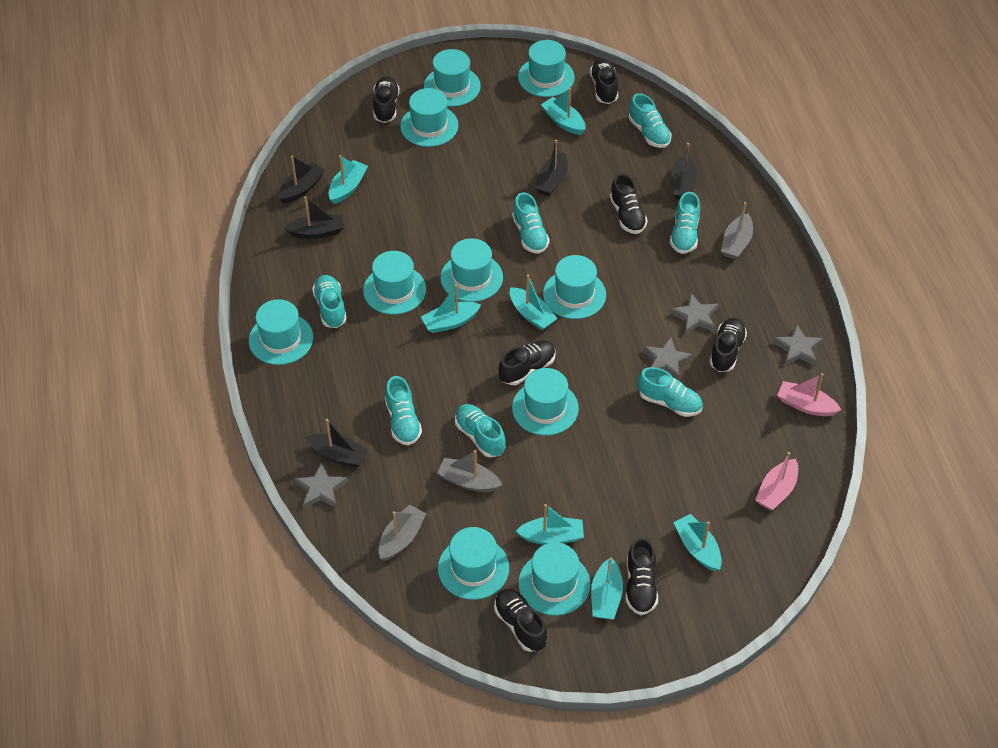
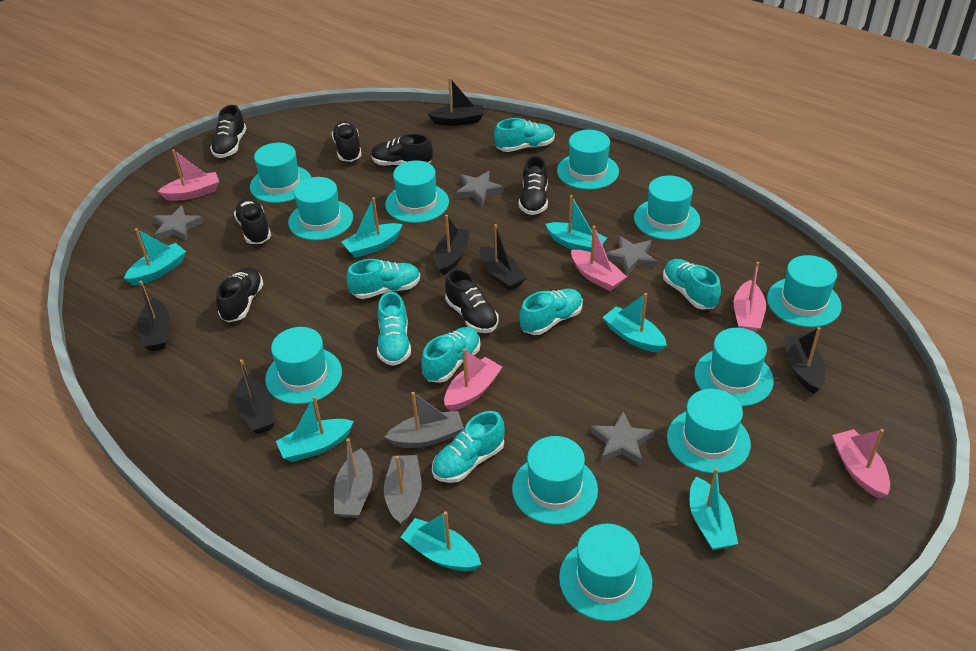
black boat: [279,156,325,204] [284,196,344,239] [306,419,368,467] [535,140,568,196] [671,143,697,199] = 5 -> [138,281,170,351] [235,359,275,434] [428,77,484,126] [435,215,470,275] [479,224,527,291] [784,327,826,394] = 6
pink boat: [755,452,798,510] [777,373,841,416] = 2 -> [157,150,219,201] [444,349,502,411] [571,226,627,291] [734,262,766,332] [832,429,890,498] = 5
turquoise hat: [249,299,313,365] [363,251,426,315] [400,88,458,147] [424,49,481,107] [438,527,509,600] [440,238,503,302] [512,368,579,435] [518,40,575,97] [518,542,590,616] [543,255,606,319] = 10 -> [250,143,312,203] [265,327,342,404] [288,177,353,241] [385,160,449,223] [512,436,598,525] [557,130,619,190] [559,524,652,621] [634,176,700,240] [667,389,751,474] [694,328,774,407] [767,255,842,328] = 11

